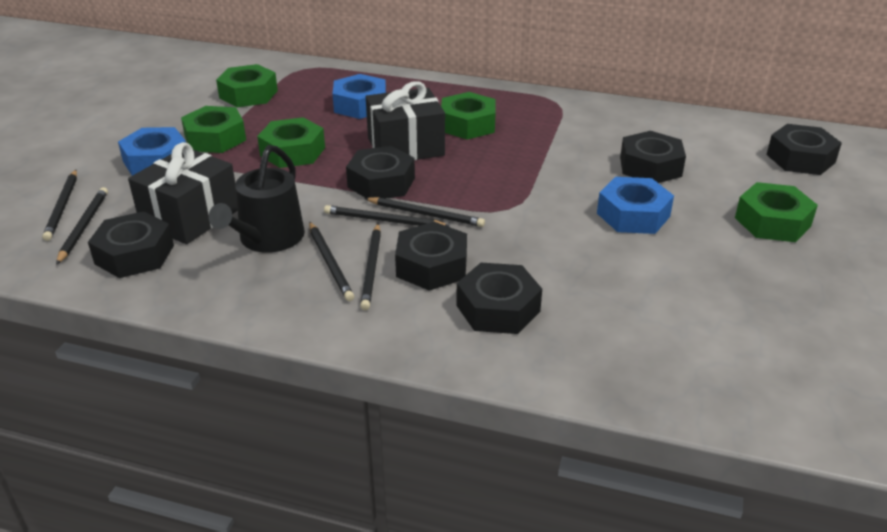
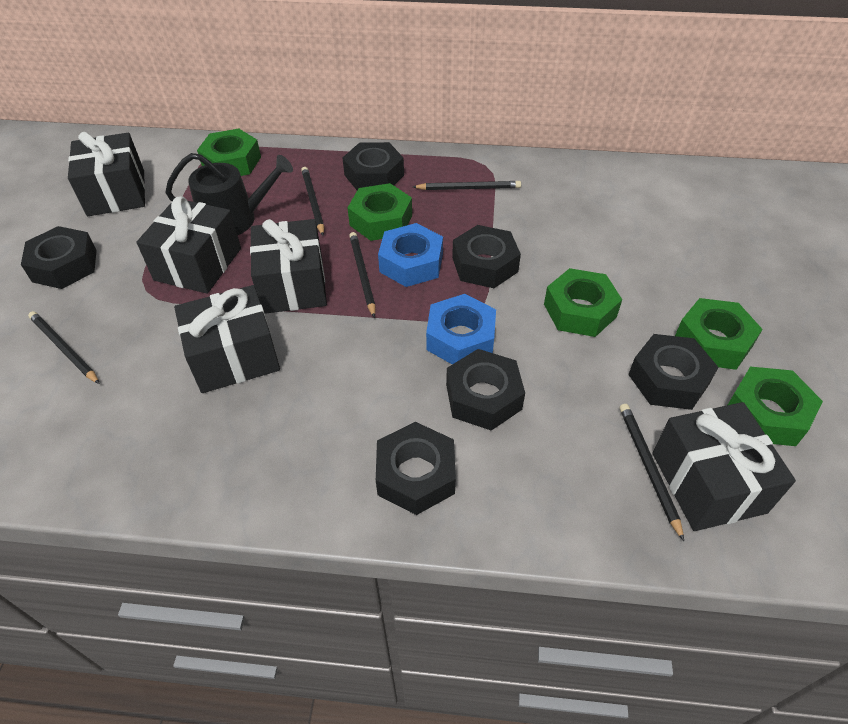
black gift: [128,142,238,244] [366,81,445,160] = 2 -> [68,132,145,216] [136,196,241,294] [174,285,280,393] [250,219,327,314] [652,402,796,531] = 5
black pencil: [42,170,77,241] [56,187,108,265] [309,222,354,301] [324,205,450,227] [360,224,381,310] [364,197,485,227] = 6 -> [28,311,100,384] [301,167,324,236] [349,232,376,318] [413,181,521,190] [620,404,684,541] = 5
blue nut: [118,127,186,176] [332,74,386,119] [597,177,674,234] = 3 -> [378,223,443,287] [426,294,496,364] = 2

